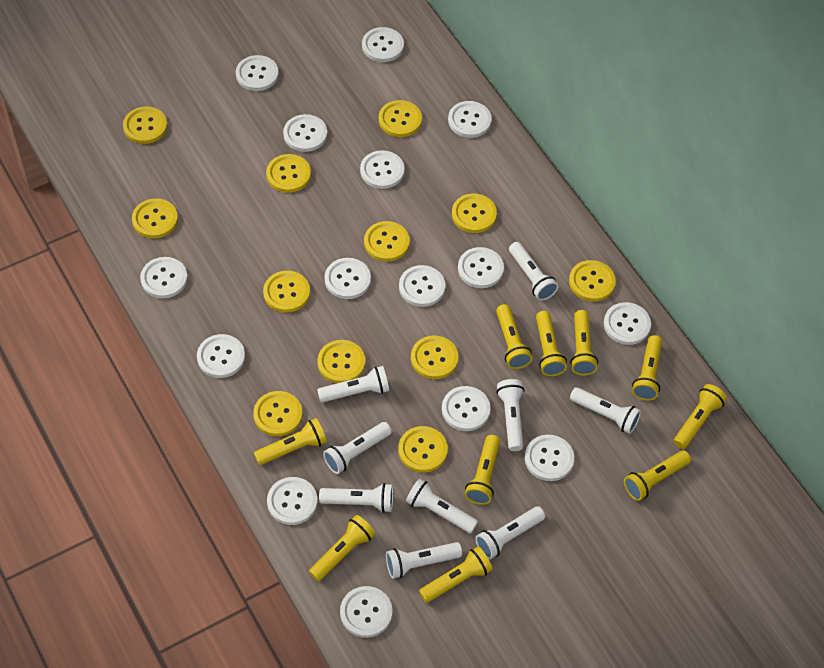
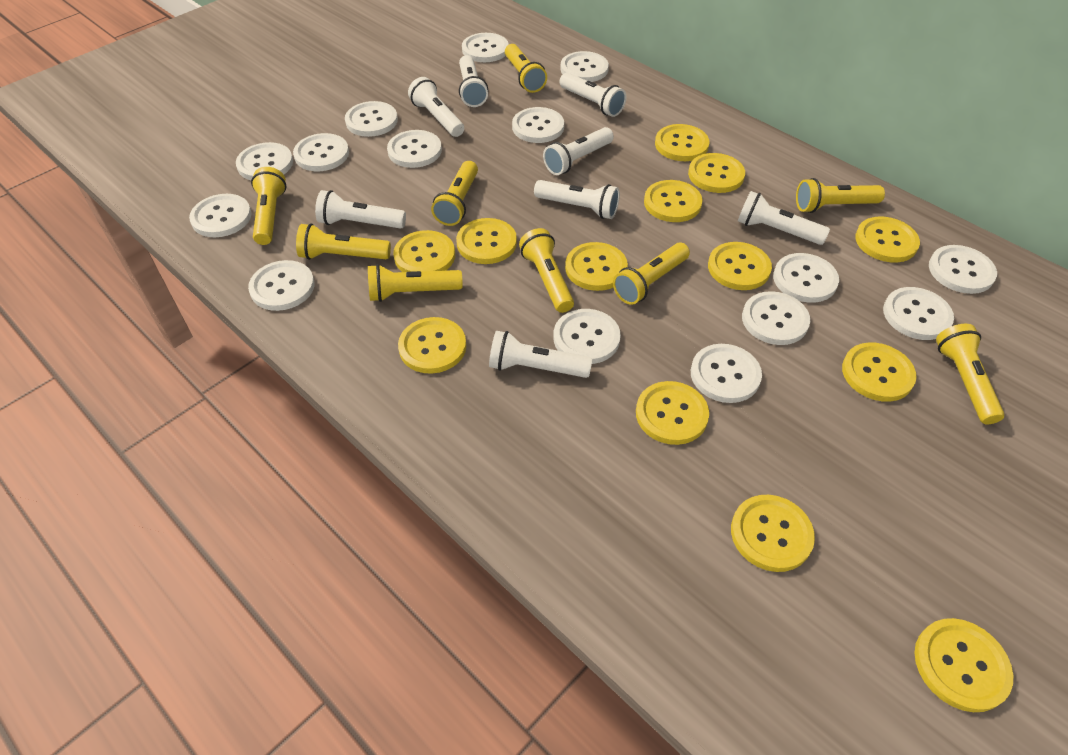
white flashlight: [317,366,389,403] [319,483,393,513] [323,422,392,474] [386,542,462,579] [406,479,478,533] [475,506,545,559] [496,379,525,451] [509,242,559,301] [570,387,641,434] = 9 -> [315,190,406,229] [408,77,464,137] [459,55,488,107] [489,331,592,378] [534,180,620,219] [543,127,614,175] [559,73,626,117] [738,191,830,245] = 8
yellow button: [123,106,167,144] [132,198,178,238] [253,391,302,436] [263,271,310,313] [266,154,311,193] [317,340,365,383] [364,221,410,262] [379,100,422,137] [398,426,448,473] [411,336,459,379] [452,194,497,233] [569,260,616,302] = 12 -> [393,230,455,272] [398,317,466,374] [456,218,517,264] [565,242,628,291] [636,381,709,445] [644,180,703,222] [655,124,710,161] [688,153,745,193] [708,242,772,290] [731,495,815,572] [842,343,916,402] [855,217,920,263] [914,618,1014,712] = 13
yellow flashlight: [254,418,327,465] [309,515,375,581] [419,546,493,603] [465,435,500,505] [496,304,532,369] [536,311,567,376] [570,310,598,376] [624,450,691,501] [632,335,662,401] [673,384,727,449] = 10 -> [251,167,286,245] [296,223,391,260] [368,264,463,302] [431,161,478,226] [505,44,547,93] [519,228,574,313] [613,243,690,305] [796,178,885,213] [936,324,1005,424] = 9

